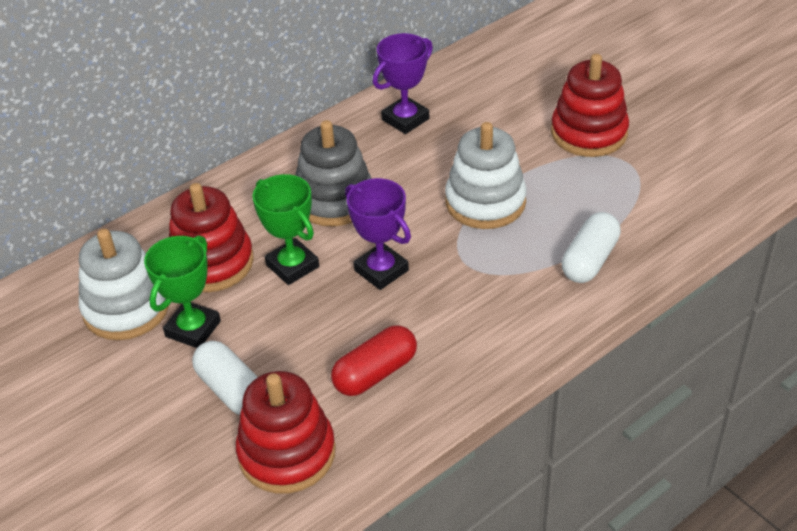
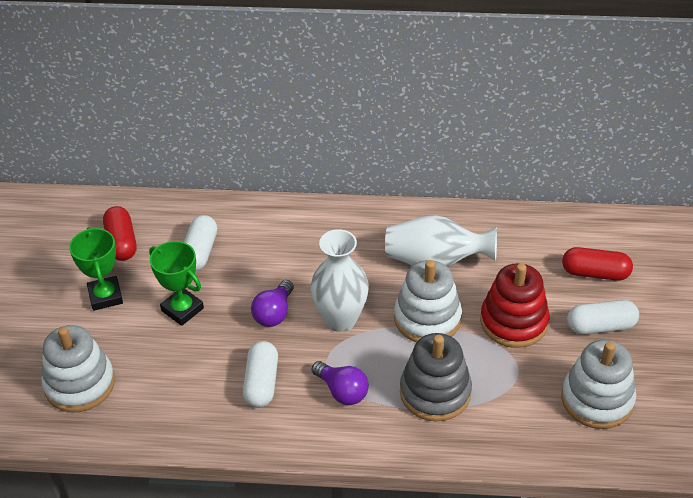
purple light bulb: none = 0 -> [251,280,294,327] [312,361,369,405] = 2
purple trophy: [345,178,411,290] [373,33,433,134] = 2 -> none = 0
red capsule: [331,325,417,396] = 1 -> [103,206,136,261] [562,247,633,281] = 2
red stacking toy: [169,183,254,292] [236,371,336,494] [551,54,629,157] = 3 -> [480,263,550,348] = 1
white capsule: [192,341,257,415] [562,212,621,283] = 2 -> [184,215,217,271] [243,341,278,408] [567,300,639,335] = 3
white stacking toy: [79,229,169,340] [445,122,527,229] = 2 -> [41,325,115,412] [394,260,462,342] [561,340,636,429] = 3
white vase: none = 0 -> [311,229,369,332] [385,215,497,267] = 2

